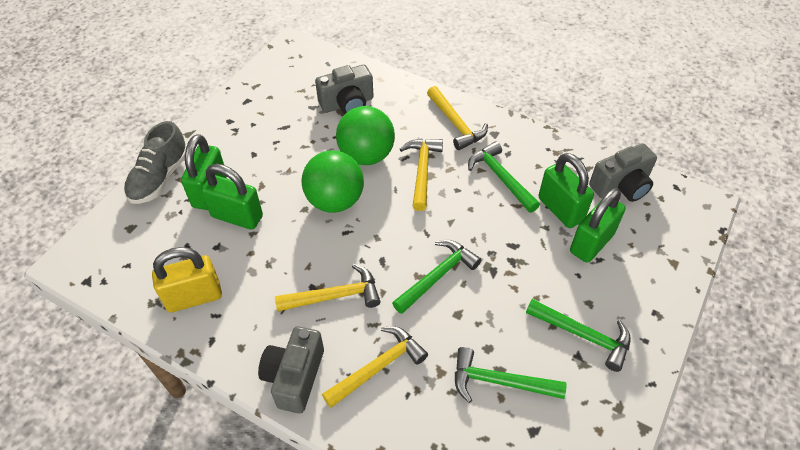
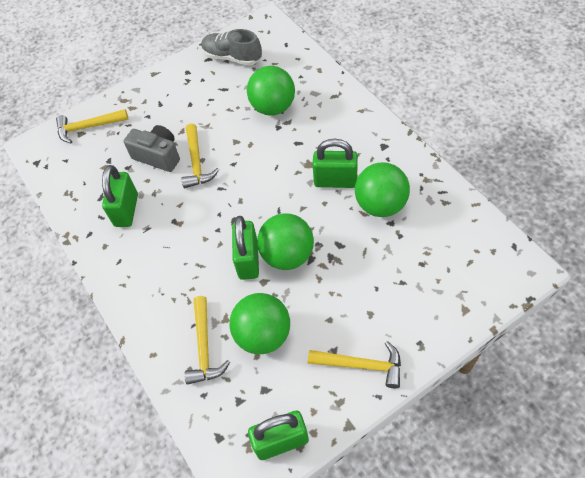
green ball: [302,150,364,213] [336,106,395,165] = 2 -> [230,293,290,354] [247,66,295,116] [257,213,314,270] [355,162,410,217] = 4
green hammer: [392,240,481,314] [455,347,567,403] [468,141,540,213] [526,299,631,372] = 4 -> none = 0
grey camera: [258,326,324,414] [315,65,374,114] [589,143,657,202] = 3 -> [124,125,180,172] = 1
yellow padlock: [152,247,222,313] = 1 -> none = 0

